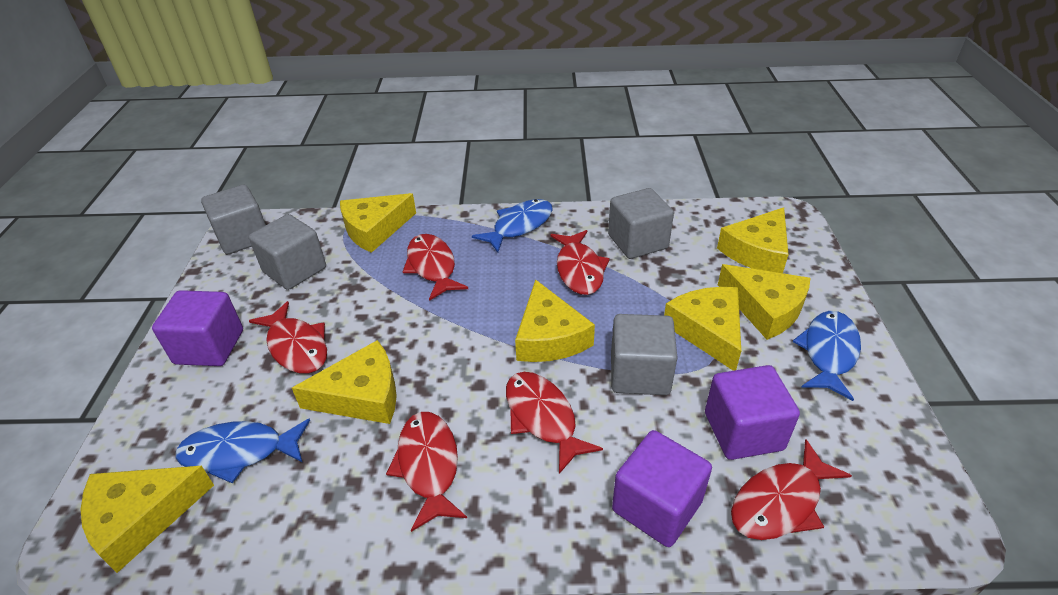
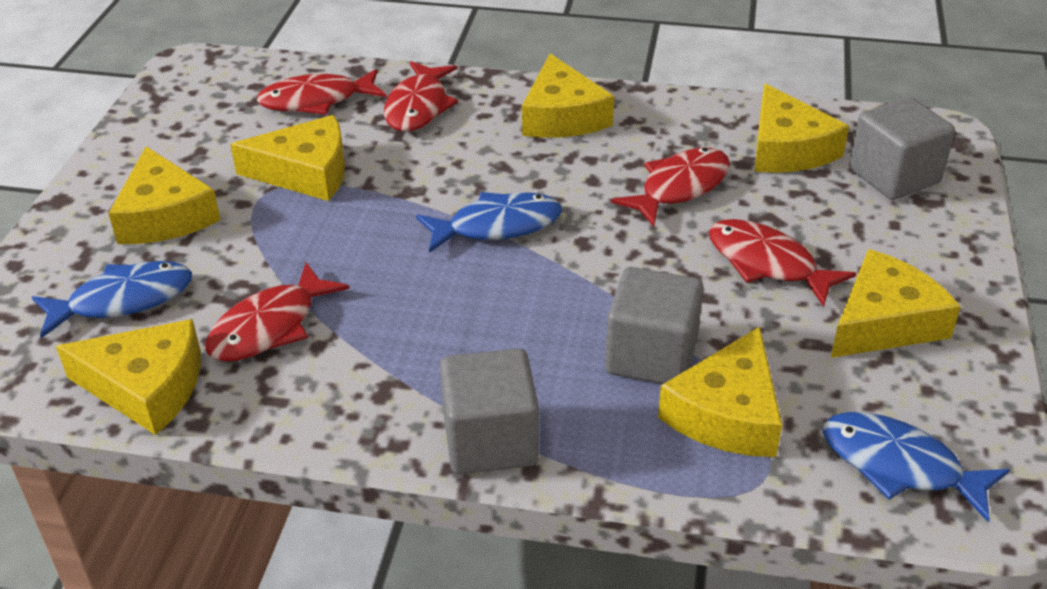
grey cube: [201,185,266,254] [249,214,326,290] [608,188,674,259] [611,314,678,395] = 4 -> [440,348,539,474] [605,267,704,384] [849,97,955,200] = 3
purple cube: [152,290,243,366] [612,430,712,547] [705,365,800,460] = 3 -> none = 0
red fish: [249,301,327,373] [386,412,467,532] [403,234,468,301] [506,372,603,474] [551,230,610,295] [731,439,852,540] = 6 -> [205,263,350,361] [257,69,386,115] [384,61,458,132] [611,148,730,226] [709,219,856,307] = 5

